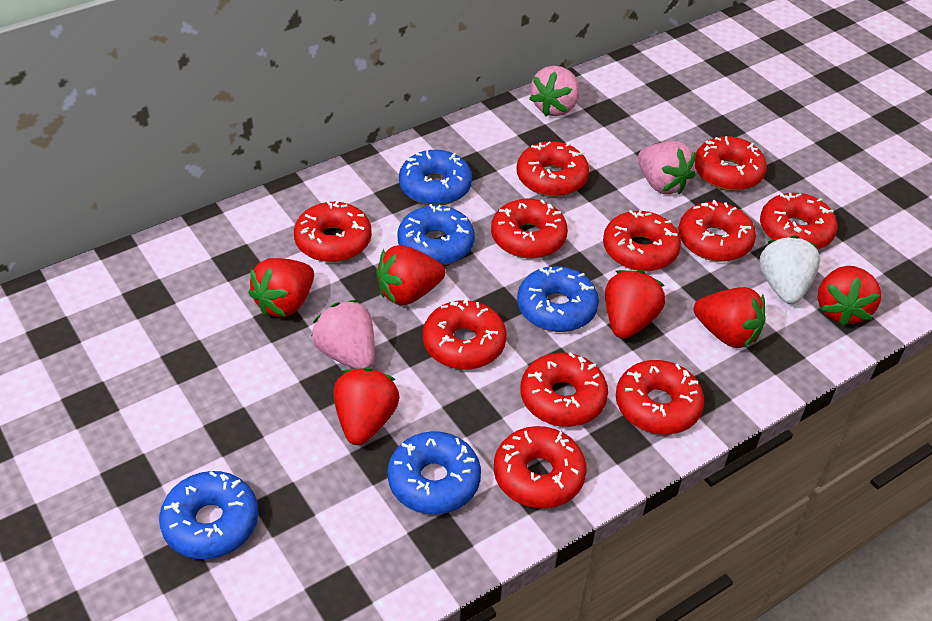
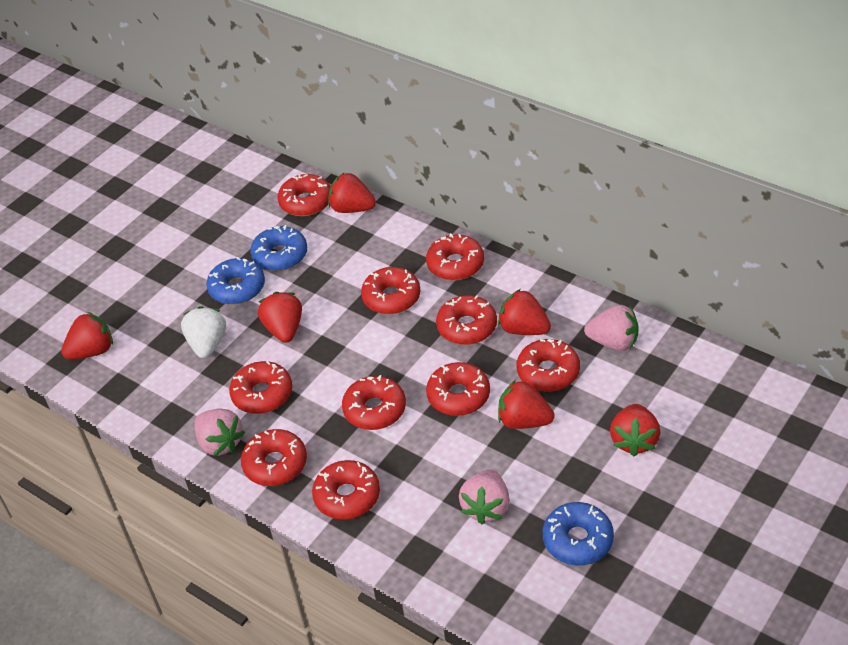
blue donut: [159,471,259,559] [387,431,481,514] [397,204,475,265] [399,150,472,205] [517,266,599,332] = 5 -> [207,257,265,305] [250,225,307,271] [543,502,614,565] = 3
red donut: [294,200,372,262] [423,298,507,370] [491,199,568,259] [494,426,587,508] [516,141,589,197] [521,352,608,427] [603,210,681,271] [616,360,704,435] [679,200,756,262] [695,136,767,191] [760,193,837,250] = 11 -> [229,361,292,414] [241,429,307,486] [277,174,331,216] [312,460,380,520] [342,375,406,430] [361,267,420,314] [426,233,484,280] [426,362,490,416] [436,295,497,345] [517,339,580,391] = 10

